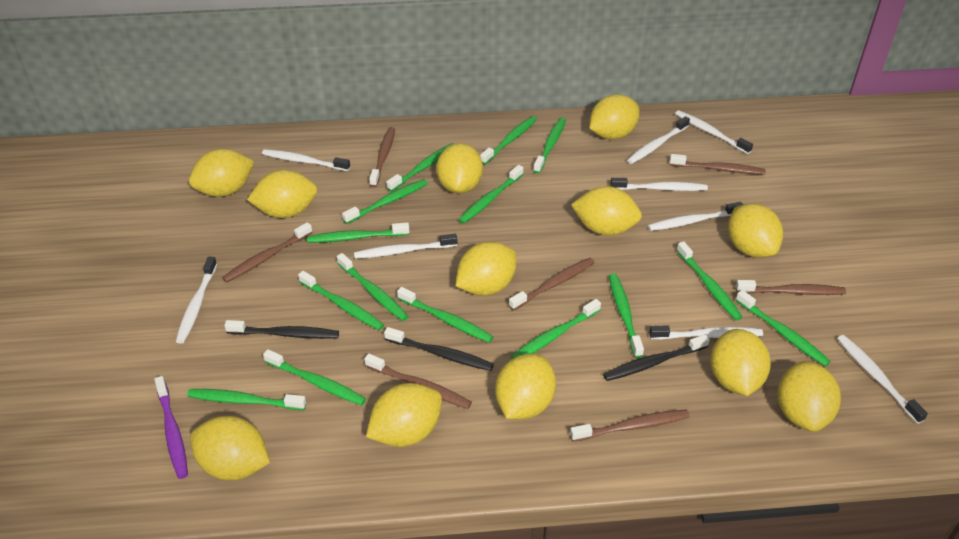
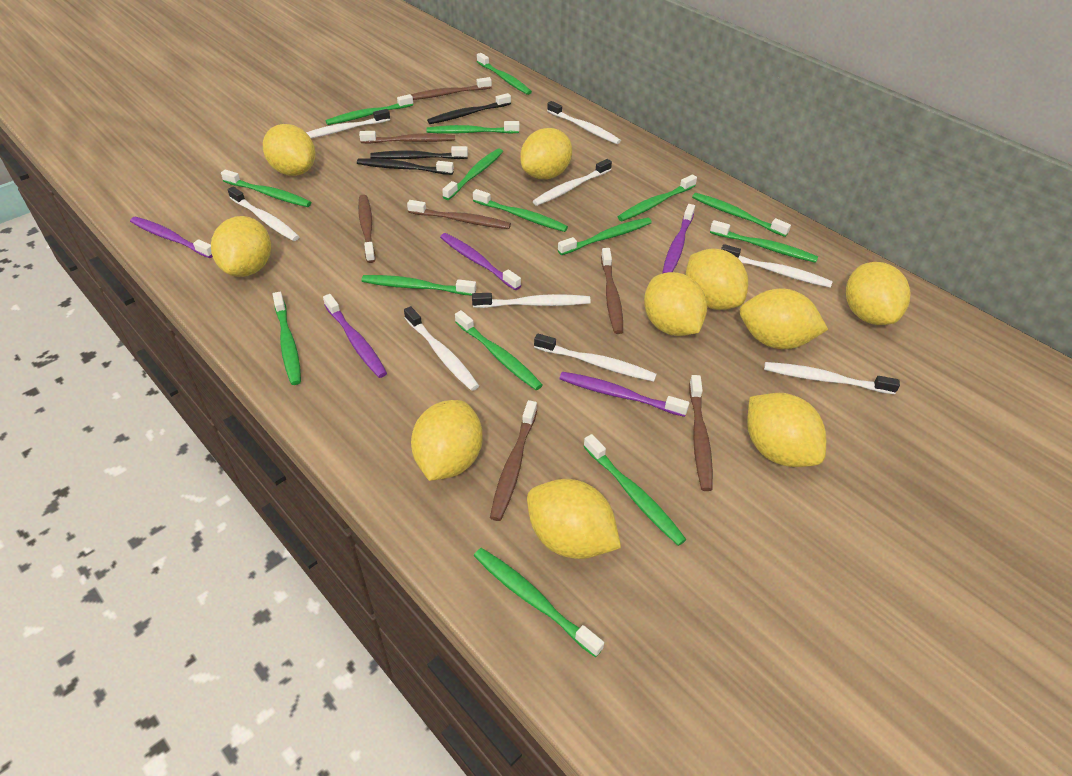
purple toothbrush: [154,376,188,479] = 1 -> [130,217,213,258] [323,294,387,378] [440,233,521,290] [559,372,689,417] [662,204,695,273] = 5
yellow lemon: [189,149,254,197] [190,416,270,480] [247,170,318,218] [366,383,442,447] [436,143,483,194] [456,242,517,296] [495,354,556,419] [571,186,642,236] [589,94,640,140] [710,329,771,396] [728,204,783,258] [777,361,841,432] = 12 -> [211,216,271,277] [263,124,316,176] [411,400,483,481] [520,128,572,179] [527,479,621,559] [644,272,707,336] [686,248,748,310] [740,289,828,349] [747,393,826,467] [846,262,911,325] = 10

